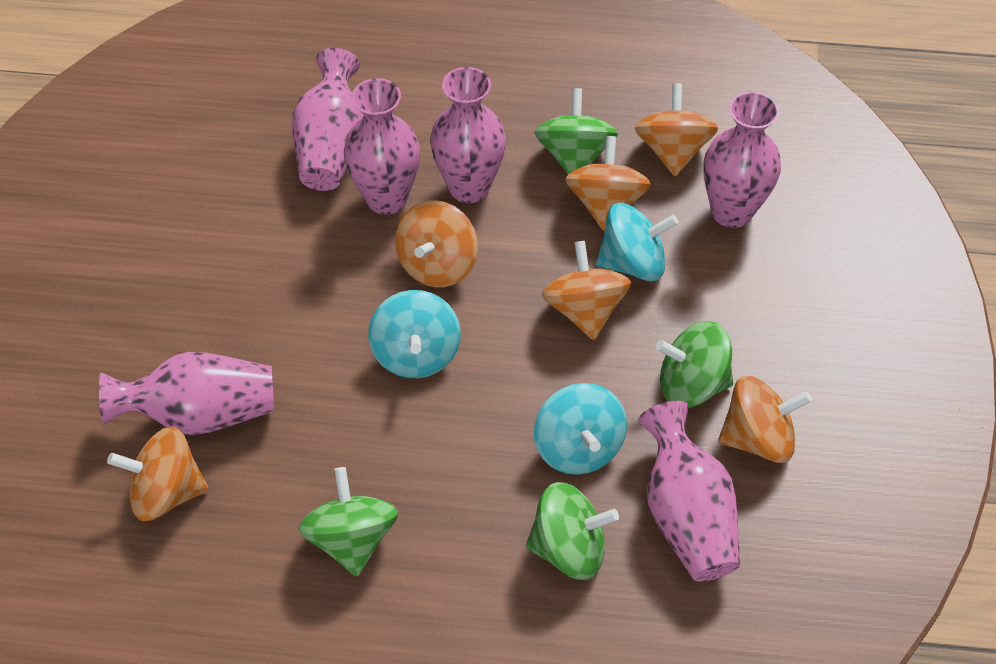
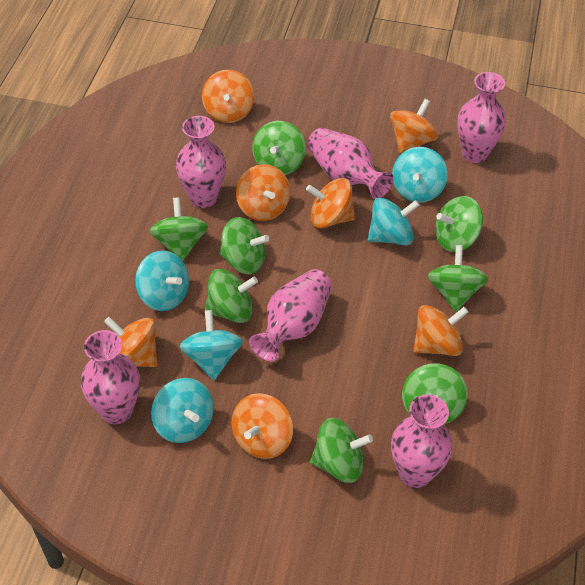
green spinning top: [298,467,398,577] [526,482,619,580] [534,88,618,174] [656,321,733,408] = 4 -> [150,197,208,261] [204,269,258,323] [219,217,269,275] [252,121,306,175] [310,418,373,483] [402,363,468,424] [428,245,488,312] [435,196,483,252] = 8
orange spinning top: [107,426,208,521] [395,200,478,287] [542,241,631,340] [565,136,651,231] [635,83,718,176] [718,376,812,463] = 6 -> [104,317,157,367] [202,70,254,123] [232,393,293,459] [236,164,291,221] [306,178,355,228] [390,99,438,153] [413,305,468,356] = 7
turquoise spinning top: [368,290,461,378] [534,383,627,475] [596,203,678,281] = 3 -> [135,250,189,311] [151,378,214,443] [179,310,243,380] [368,197,419,245] [392,147,448,203] = 5

